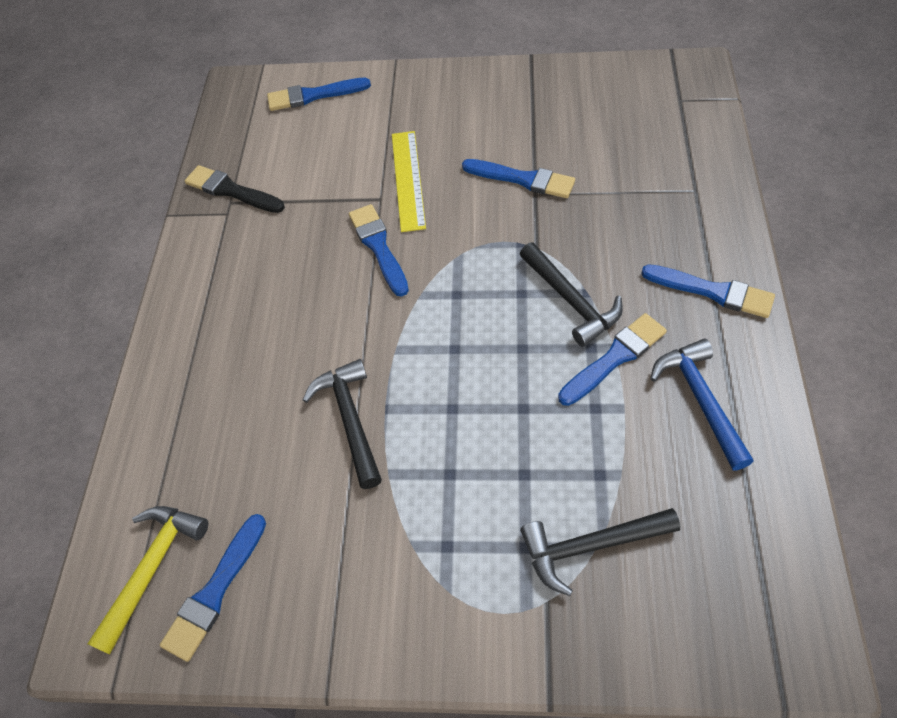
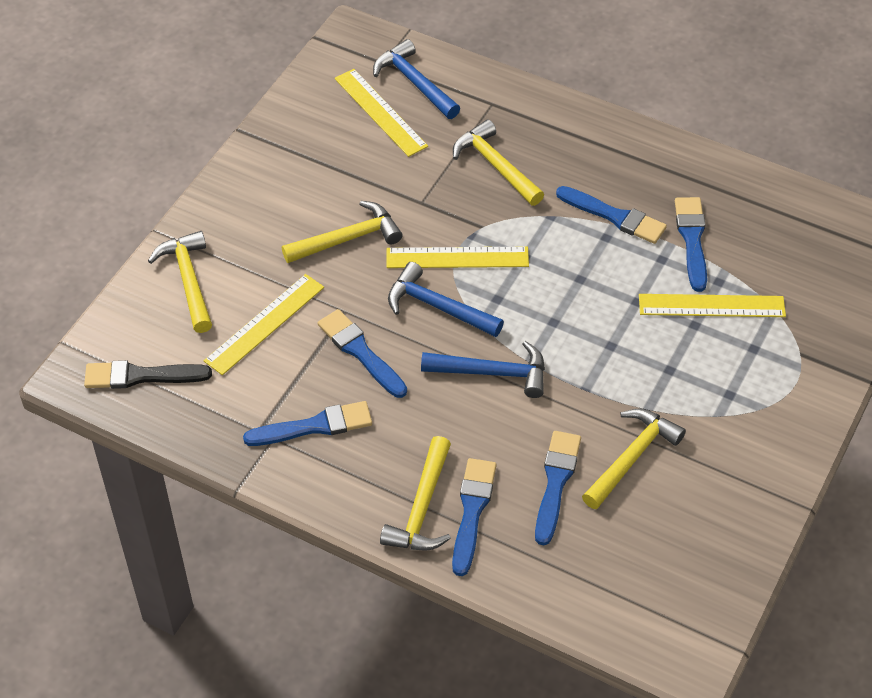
black hammer: [303,359,382,489] [520,243,623,347] [520,508,680,596] = 3 -> none = 0
blue hammer: [650,339,753,470] = 1 -> [373,39,460,119] [388,262,504,337] [421,341,545,398] = 3
yellow hammer: [88,506,208,655] = 1 -> [148,231,212,333] [282,201,403,263] [380,436,451,551] [453,119,544,206] [582,408,686,509] = 5
yellow ruler: [392,131,426,232] = 1 -> [204,274,324,375] [335,69,428,157] [386,247,529,268] [639,294,786,317] = 4

